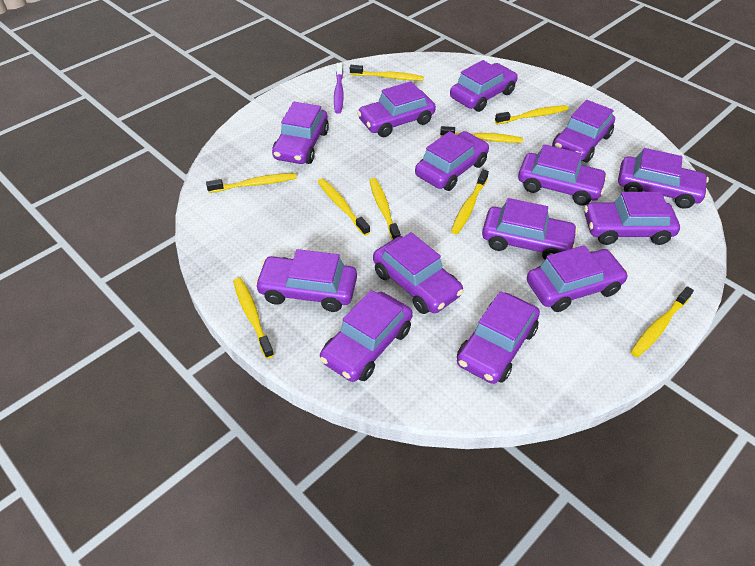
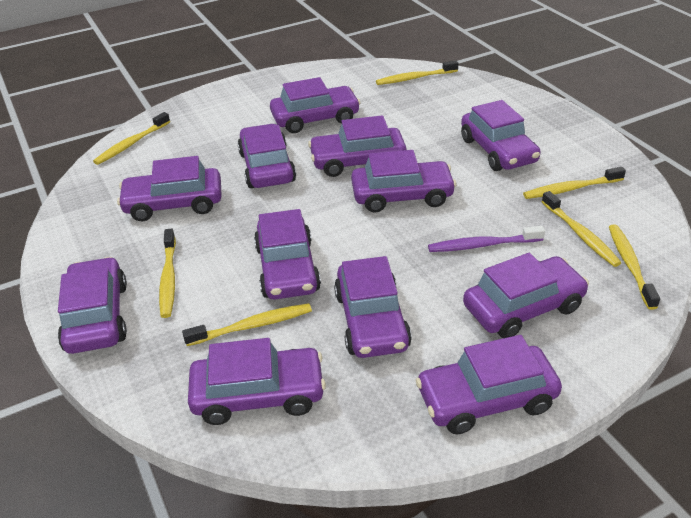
purple car: [255,249,357,312] [272,102,329,164] [320,290,413,382] [357,81,436,138] [373,232,464,314] [415,131,489,191] [450,60,518,112] [457,291,540,384] [482,198,578,260] [518,144,608,206] [527,245,629,312] [552,100,615,162] [584,192,680,245] [618,148,709,209] = 14 -> [58,257,127,354] [117,156,222,221] [188,338,326,425] [238,124,296,188] [254,209,321,299] [270,77,361,133] [308,115,407,177] [334,256,412,358] [351,150,456,213] [416,335,562,434] [461,100,541,171] [463,253,589,338] = 12
yellow toothbrush: [206,173,297,193] [233,278,274,359] [317,178,370,236] [350,65,424,81] [369,178,401,240] [440,126,523,143] [451,170,489,234] [495,105,569,124] [631,286,694,357] = 9 -> [93,112,170,165] [159,229,176,318] [182,303,312,346] [376,60,458,85] [523,167,626,199] [542,191,621,267] [609,224,660,310] = 7

